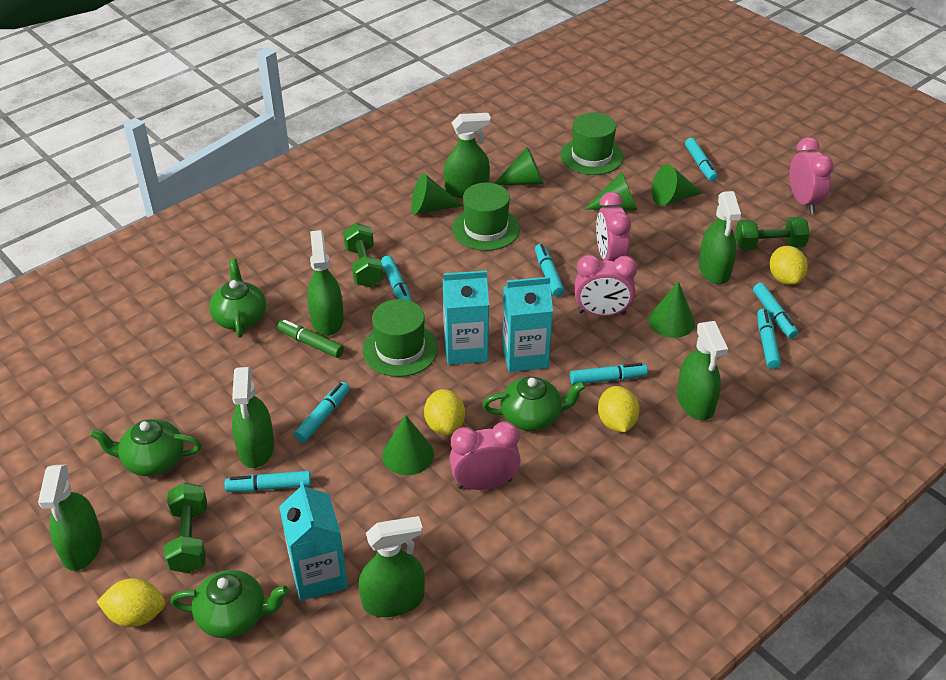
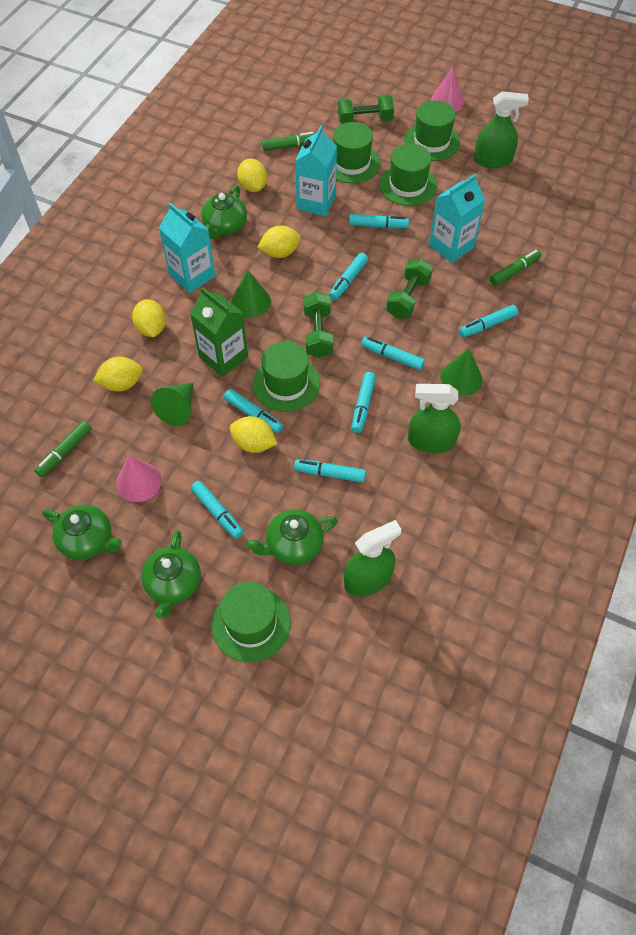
green carton: none = 0 -> [190,287,248,377] = 1
green cone: [382,415,434,475] [411,173,464,214] [494,147,544,185] [584,171,637,210] [648,281,695,338] [652,164,703,206] = 6 -> [151,383,193,426] [231,270,271,317] [441,348,483,396] = 3
green hat: [362,299,438,377] [452,183,520,251] [560,113,624,175] = 3 -> [212,582,291,663] [253,341,320,412] [333,122,380,183] [379,144,437,206] [404,100,460,161] = 5
green marker: [277,320,344,358] = 1 -> [34,421,92,477] [262,132,315,151] [490,250,541,286] = 3
green spray bottle: [38,465,102,571] [232,367,274,468] [307,230,344,336] [359,516,425,617] [444,113,491,198] [677,321,728,420] [699,191,741,284] = 7 -> [344,520,402,597] [408,384,461,453] [474,91,529,168] = 3
pink clock: [449,421,521,490] [575,255,637,316] [596,192,631,262] [790,137,834,213] = 4 -> none = 0
pink cone: none = 0 -> [116,456,162,502] [430,66,464,112] = 2
yellow lemon: [97,578,166,627] [424,389,465,435] [598,386,640,432] [770,246,808,285] = 4 -> [93,357,143,392] [132,299,166,337] [230,416,277,453] [237,159,267,192] [257,226,301,258] = 5

